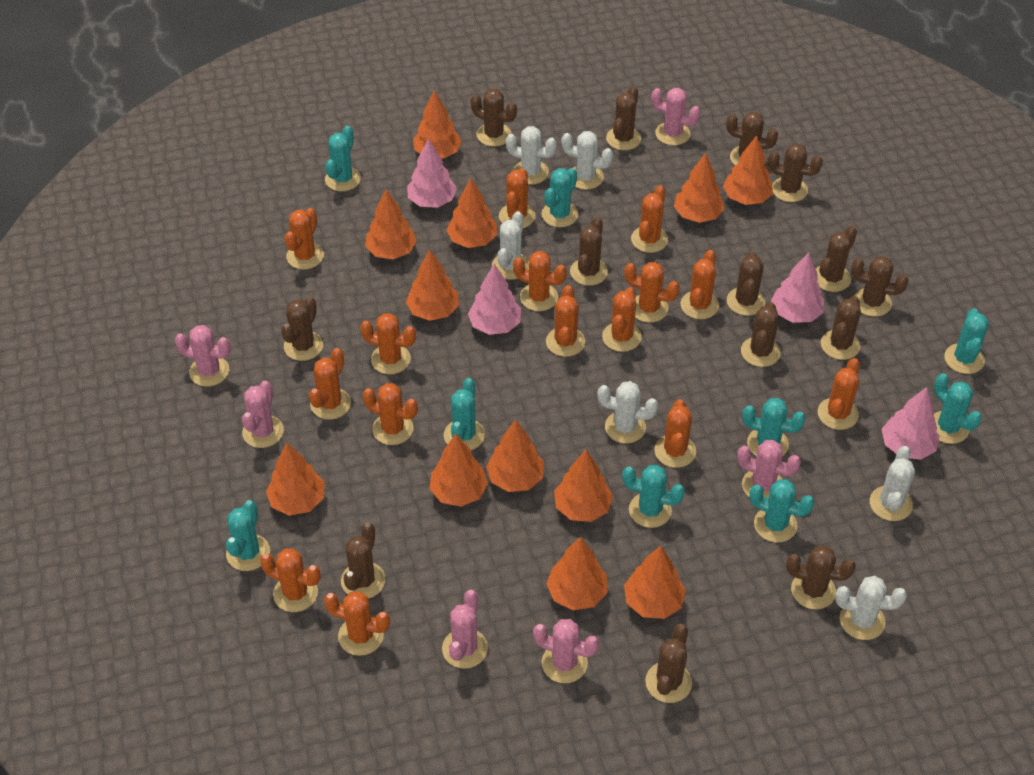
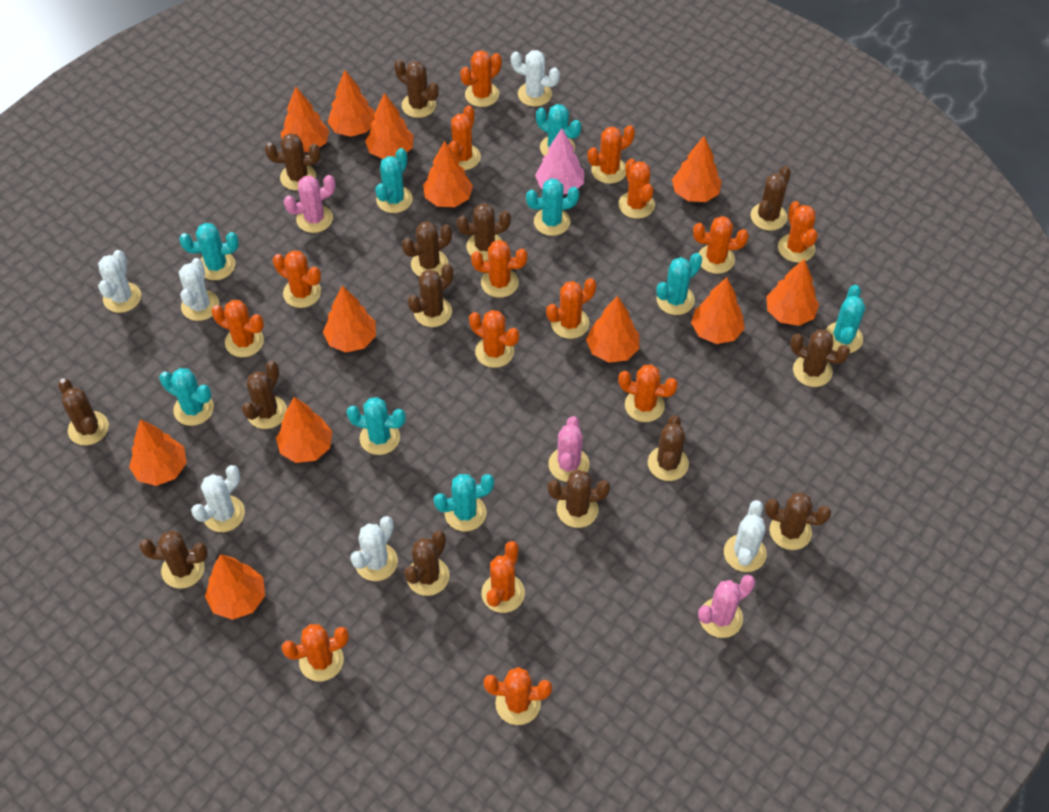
pink cactus: [175,325,231,387] [242,381,284,448] [442,590,488,669] [533,619,599,683] [651,88,701,145] [737,440,801,498] = 6 -> [284,175,335,233] [548,416,589,482] [698,575,755,638] = 3
pink tree: [407,138,457,208] [468,264,521,335] [771,252,824,323] [882,387,940,460] = 4 -> [535,129,584,194] = 1

